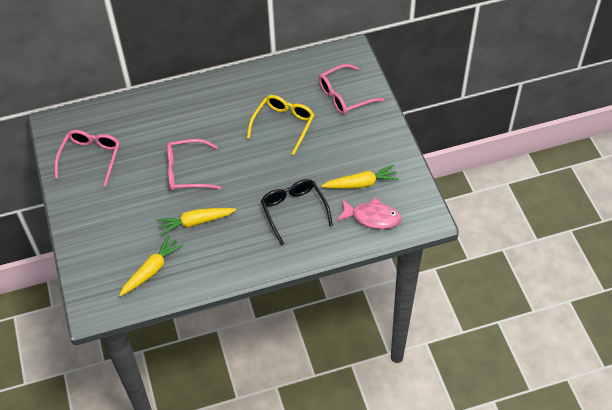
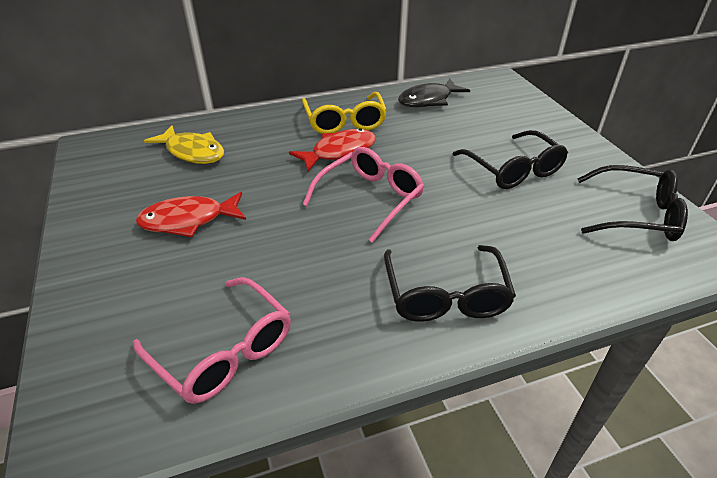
black fish: none = 0 -> [398,79,470,107] = 1
black glasses: [261,179,333,245] = 1 -> [384,245,516,322] [453,130,568,189] [577,165,688,241] = 3
pink fish: [337,198,402,229] = 1 -> none = 0
pink glasses: [55,130,120,187] [167,139,221,191] [319,64,384,115] = 3 -> [133,277,291,404] [303,147,425,243] = 2
red fish: none = 0 -> [136,192,246,237] [289,128,376,172] = 2
yellow carrot: [119,235,184,296] [157,208,236,235] [321,165,399,189] = 3 -> none = 0
yellow fish: none = 0 -> [144,125,224,164] = 1

